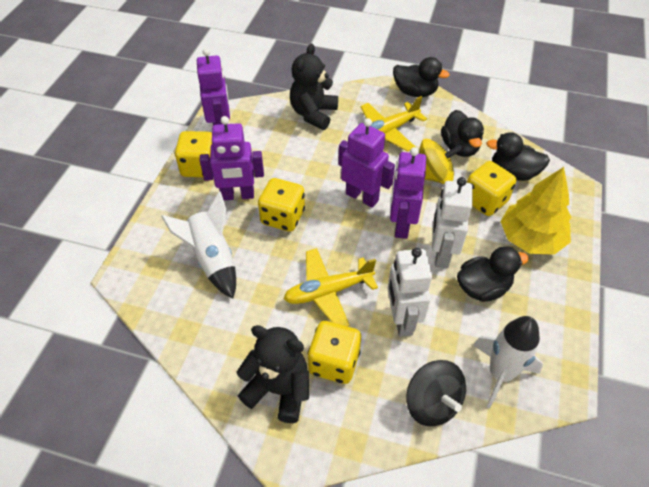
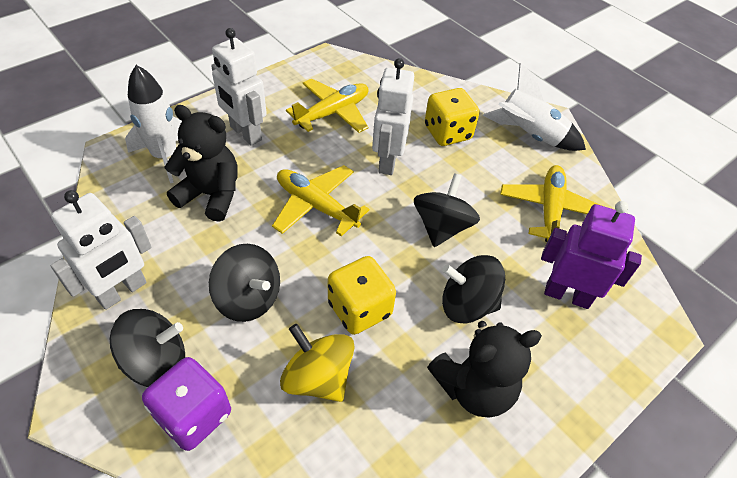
black duck: [393,57,450,97] [441,110,484,157] [457,246,529,302] [486,132,550,181] = 4 -> none = 0
black spinning top: [406,360,466,426] = 1 -> [110,309,185,387] [209,244,280,322] [414,173,480,247] [442,255,505,323] = 4
purple dice: none = 0 -> [142,357,231,451] = 1
purple robot: [197,48,230,125] [200,116,264,200] [338,118,395,208] [390,147,426,239] = 4 -> [541,201,642,309] = 1
white robot: [387,248,432,337] [432,177,473,268] = 2 -> [51,190,151,310] [211,28,267,146] [372,58,414,175] = 3
yellow dice: [175,131,212,177] [258,178,305,232] [307,321,361,384] [467,161,516,216] = 4 -> [328,256,396,335] [425,88,480,146] = 2
yellow plane: [284,248,378,326] [360,96,427,152] = 2 -> [272,165,370,237] [286,79,368,133] [500,165,602,242] = 3
yellow tree: [500,167,571,255] = 1 -> none = 0

